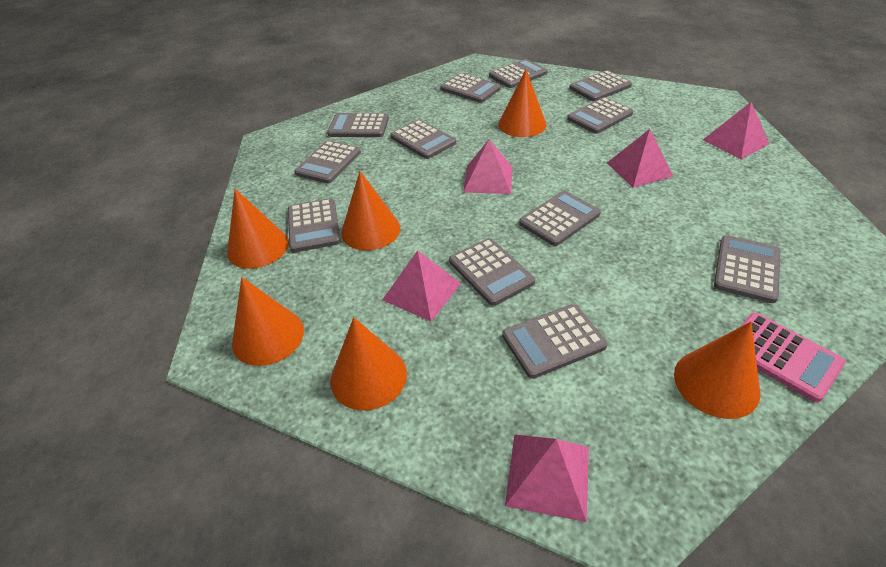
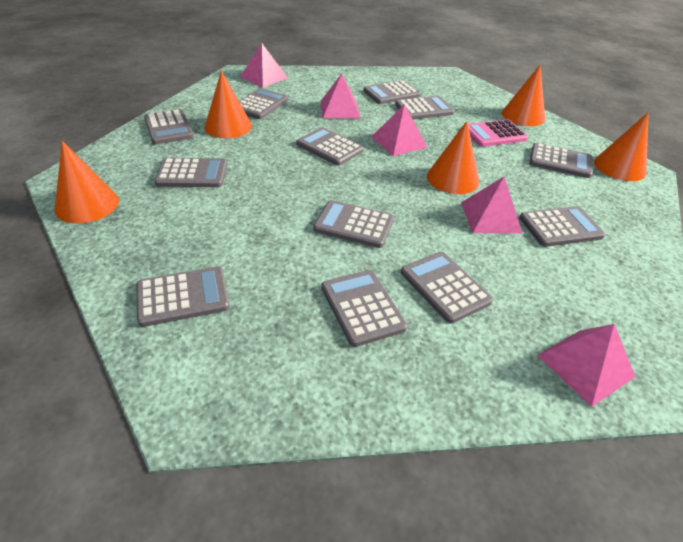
orange cone: [227,189,289,269] [232,277,304,366] [330,317,407,411] [341,171,400,251] [498,69,546,137] [674,322,760,419] = 6 -> [55,141,119,223] [204,71,252,138] [427,121,479,194] [502,65,545,126] [594,112,649,181] = 5

